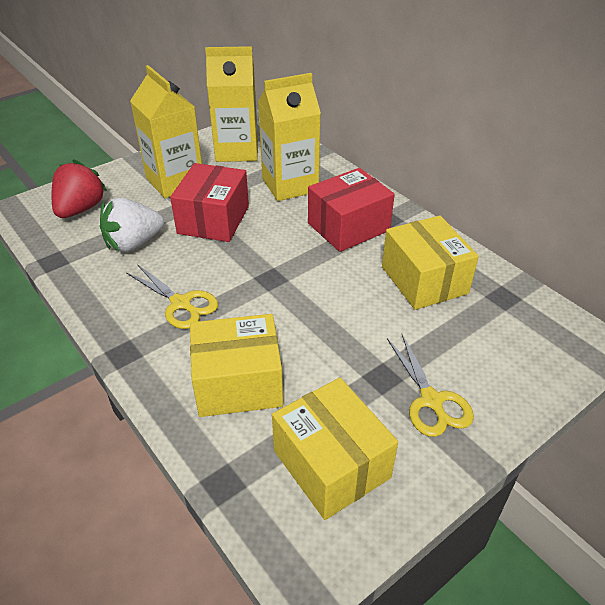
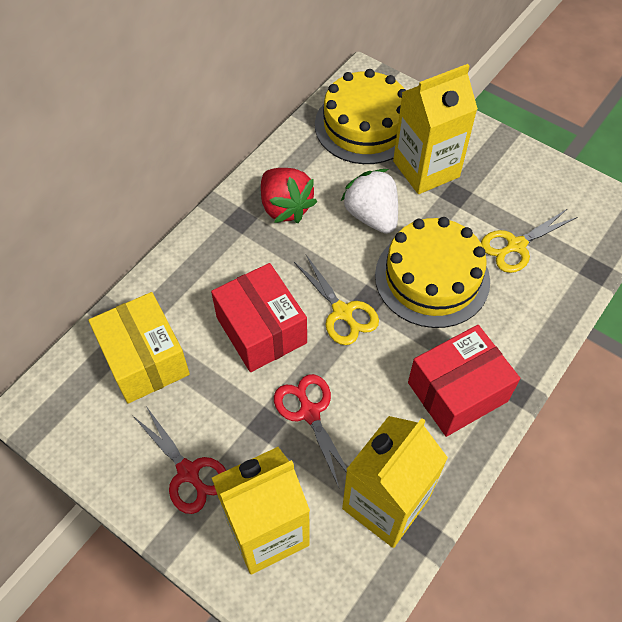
red scissors: none = 0 -> [132,406,227,514] [274,374,347,488] = 2
yellow box: [190,314,283,417] [272,378,398,520] [382,216,479,310] = 3 -> [89,292,190,404] = 1
yellow cake: none = 0 -> [315,69,406,164] [375,217,490,328] = 2

